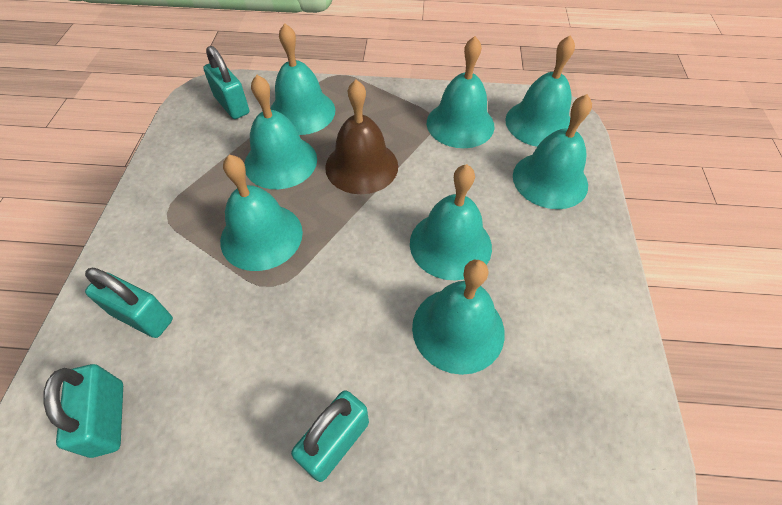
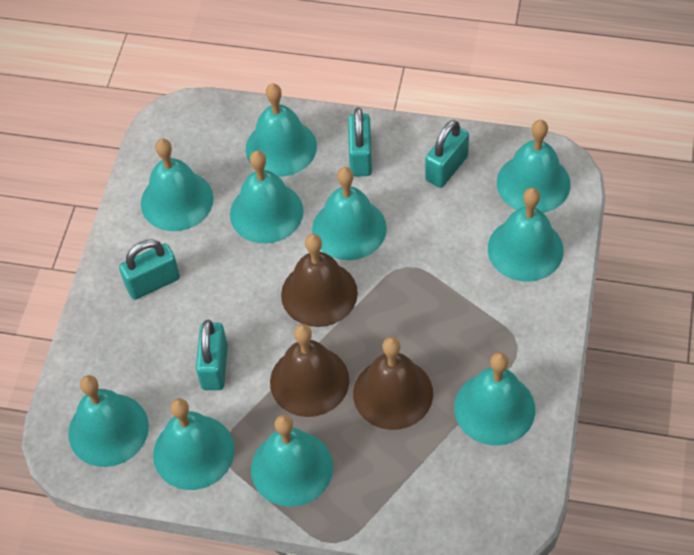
brown bell: [325,80,398,194] = 1 -> [270,324,349,417] [281,234,358,327] [353,337,433,430] = 3
turquoise bell: [220,155,303,271] [244,75,317,189] [270,23,335,135] [410,164,492,280] [412,260,505,375] [427,36,494,148] [506,35,575,147] [513,94,592,209] = 8 -> [68,375,149,467] [141,139,214,231] [153,398,235,490] [230,150,303,243] [246,83,317,177] [251,415,333,507] [312,167,387,260] [454,352,535,445] [488,188,564,282] [497,120,571,213] = 10

